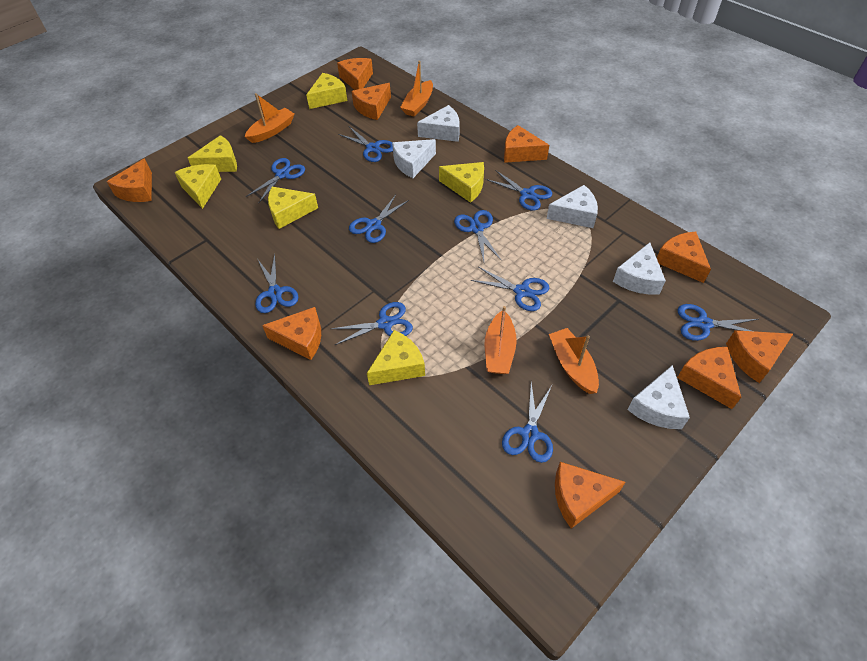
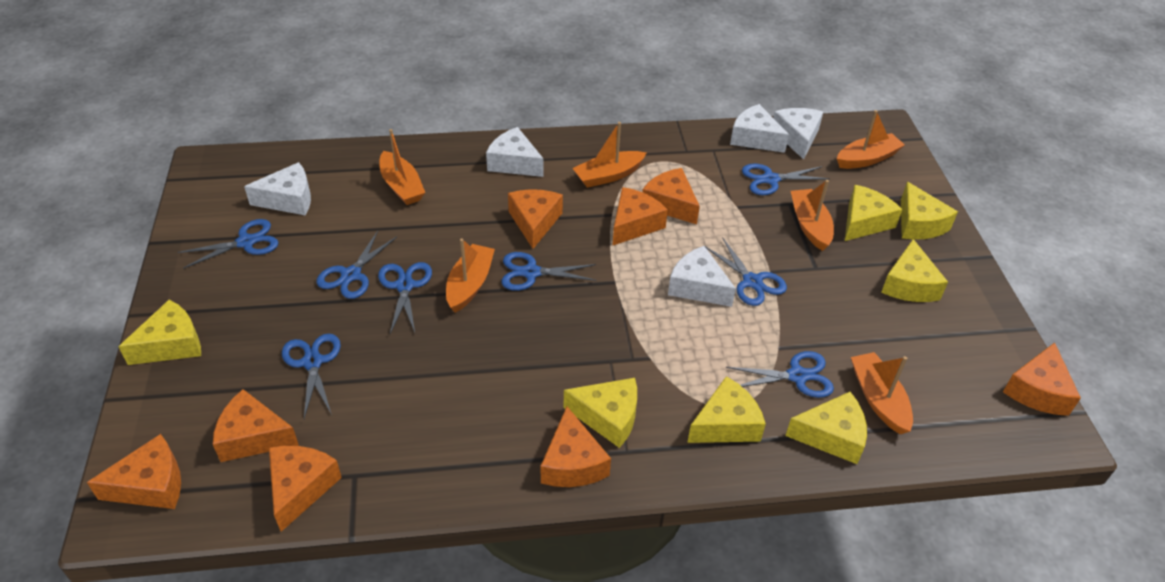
blue scissors: [246,158,305,203] [255,254,298,313] [331,302,413,345] [338,126,393,162] [349,195,409,243] [454,210,501,261] [470,267,549,311] [485,170,552,211] [502,382,553,463] [677,304,759,341] = 10 -> [178,219,278,269] [282,333,341,418] [316,231,397,299] [378,262,432,334] [501,252,596,291] [706,237,787,306] [726,351,834,398] [742,164,830,195] = 8
orange boat: [245,93,294,143] [400,61,433,117] [484,306,517,374] [549,328,599,394] = 4 -> [379,129,425,205] [446,239,495,313] [572,122,646,188] [791,180,834,251] [837,110,905,169] [851,352,913,434] = 6
orange cheese: [106,158,152,202] [262,307,321,360] [337,58,373,90] [351,83,391,120] [504,125,549,163] [555,462,625,528] [657,231,711,283] [677,347,741,409] [726,330,793,383] = 9 -> [87,434,181,509] [213,389,299,462] [269,446,342,532] [508,189,563,249] [541,407,611,487] [612,187,668,246] [642,168,700,224] [1003,342,1081,416] = 8
yellow cheese: [175,164,221,209] [188,135,237,172] [268,187,318,229] [306,73,347,109] [367,330,425,385] [439,162,484,203] = 6 -> [118,300,201,365] [563,378,637,448] [687,376,766,443] [785,392,867,464] [845,185,903,241] [881,239,948,302] [901,182,958,240] = 7

